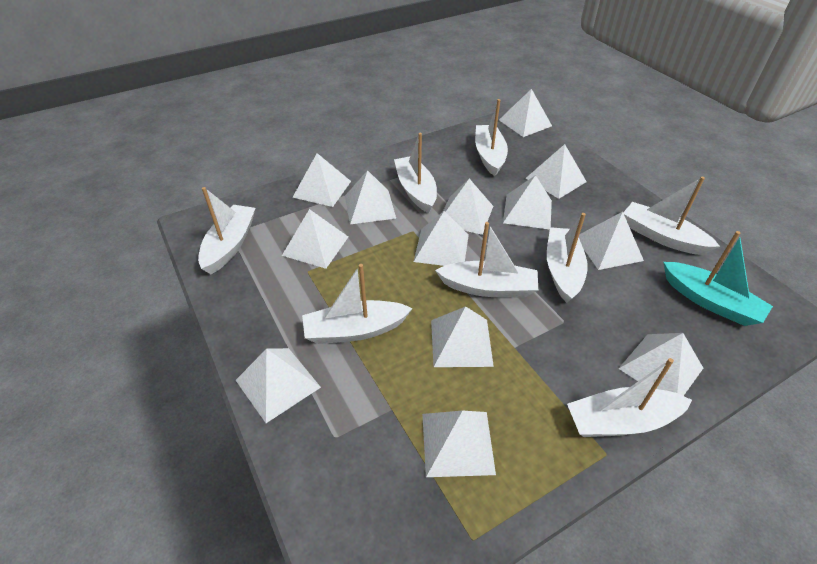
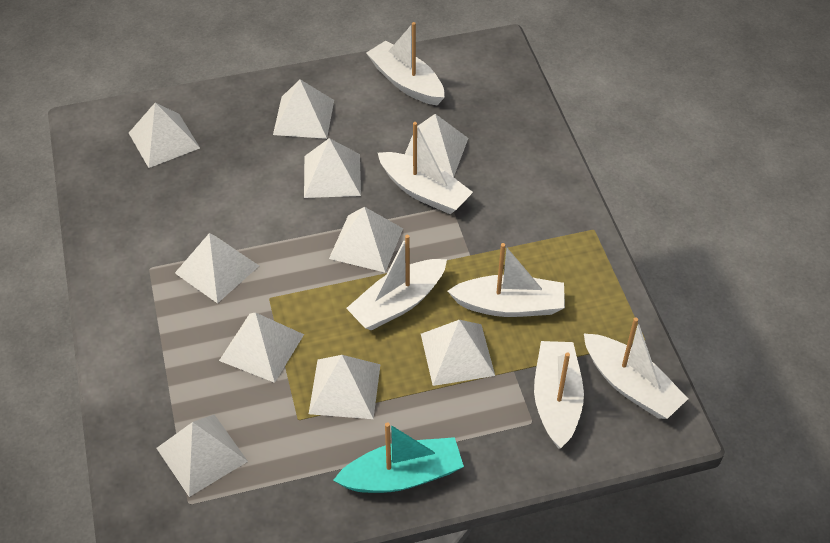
white boat: [198,187,255,274] [302,264,413,344] [394,133,437,213] [435,222,538,298] [475,99,508,176] [547,213,588,303] [567,358,692,437] [623,177,720,255] = 8 -> [346,235,447,331] [366,22,445,105] [378,122,473,214] [447,243,565,317] [534,341,584,448] [584,317,688,419] = 6
white pyramid: [236,348,321,423] [282,209,348,269] [292,153,351,207] [345,170,396,224] [414,211,469,266] [422,410,496,477] [431,306,494,367] [443,179,493,235] [499,89,552,137] [503,175,552,230] [525,144,587,199] [579,212,644,270] [619,333,703,396] = 13 -> [129,103,200,168] [157,414,248,497] [175,233,259,304] [219,312,304,383] [273,79,334,139] [304,138,361,198] [309,355,381,419] [329,207,403,272] [405,114,468,177] [421,320,495,386] = 10

